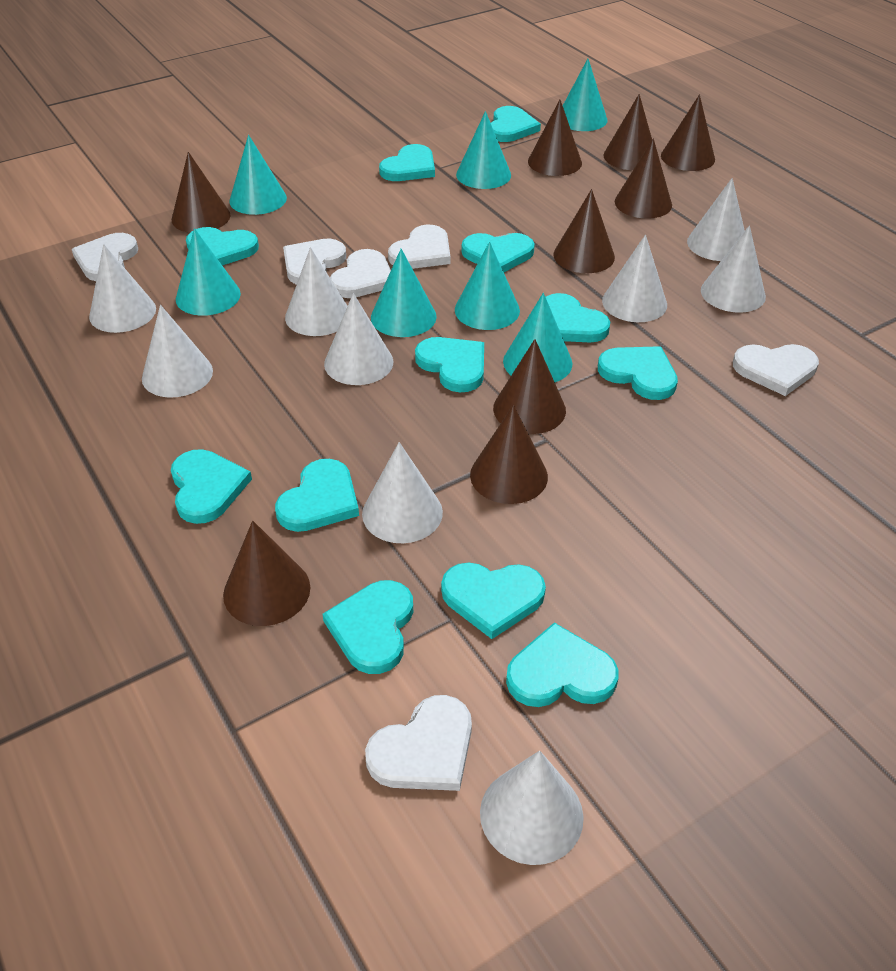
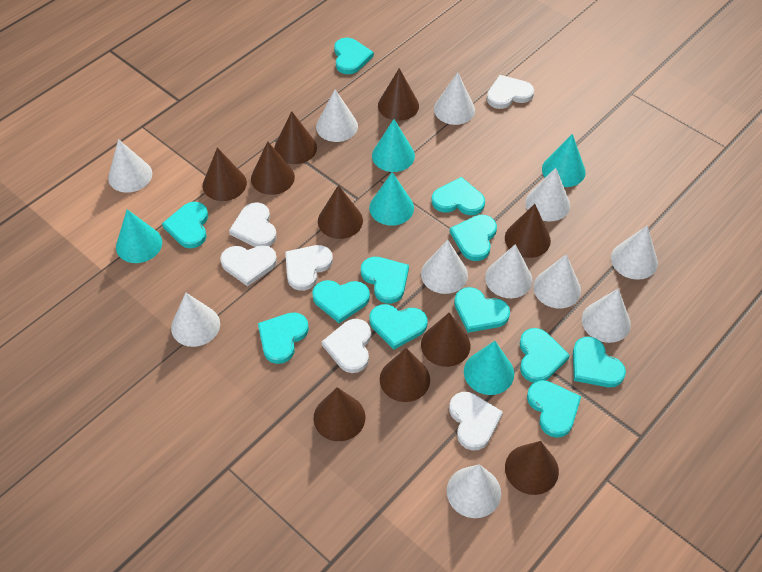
brown cone: [171,152,231,233] [223,521,311,626] [470,405,548,504] [493,339,566,434] [528,100,582,176] [554,189,615,273] [603,94,652,170] [615,138,672,218] [661,94,715,171] = 9 -> [203,148,247,201] [251,141,295,195] [274,111,317,164] [313,387,365,441] [318,185,363,239] [378,68,419,121] [380,348,430,402] [421,312,470,367] [505,204,551,258] [505,441,559,495] = 10
turquoise cone: [176,228,241,316] [230,135,287,215] [371,249,437,337] [455,242,520,330] [456,111,511,189] [503,293,572,382] [563,59,607,131] = 7 -> [116,209,162,263] [369,172,414,226] [372,119,415,172] [464,341,514,395] [542,134,586,187] = 5
white cone: [89,244,156,333] [142,305,213,398] [285,247,347,336] [324,293,393,385] [362,442,443,543] [480,750,584,865] [602,235,667,322] [687,178,745,261] [701,225,766,313] = 9 -> [108,139,152,193] [171,293,220,347] [316,89,358,142] [421,240,468,294] [434,72,475,125] [447,464,501,518] [485,244,532,298] [525,168,570,221] [533,254,581,308] [582,289,631,343] [611,225,658,280] = 11

